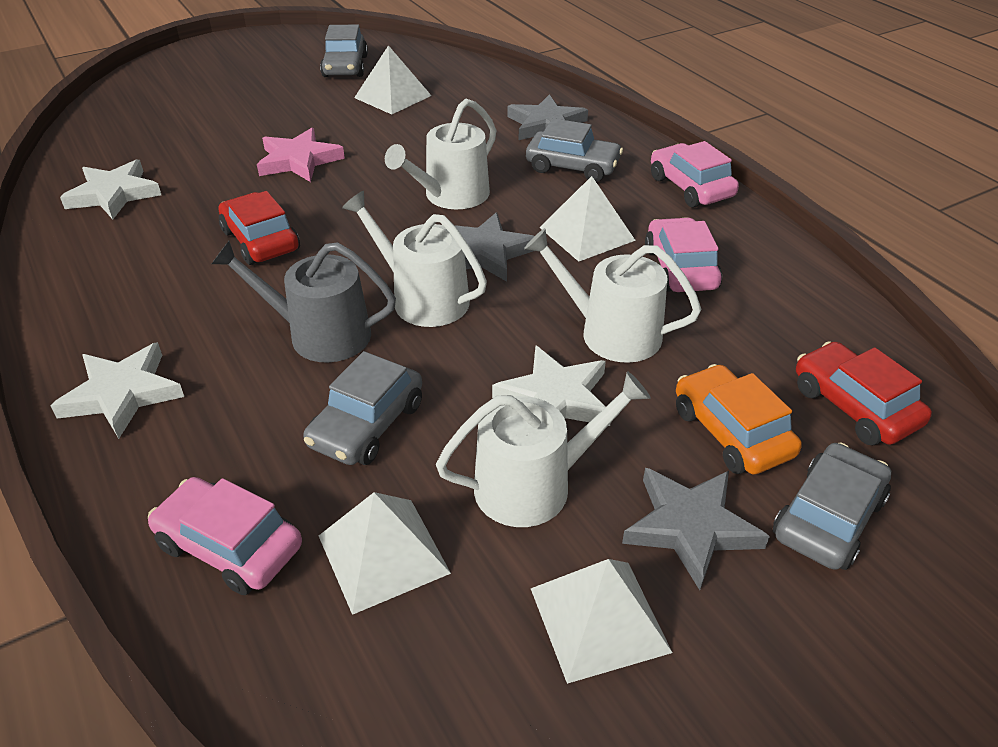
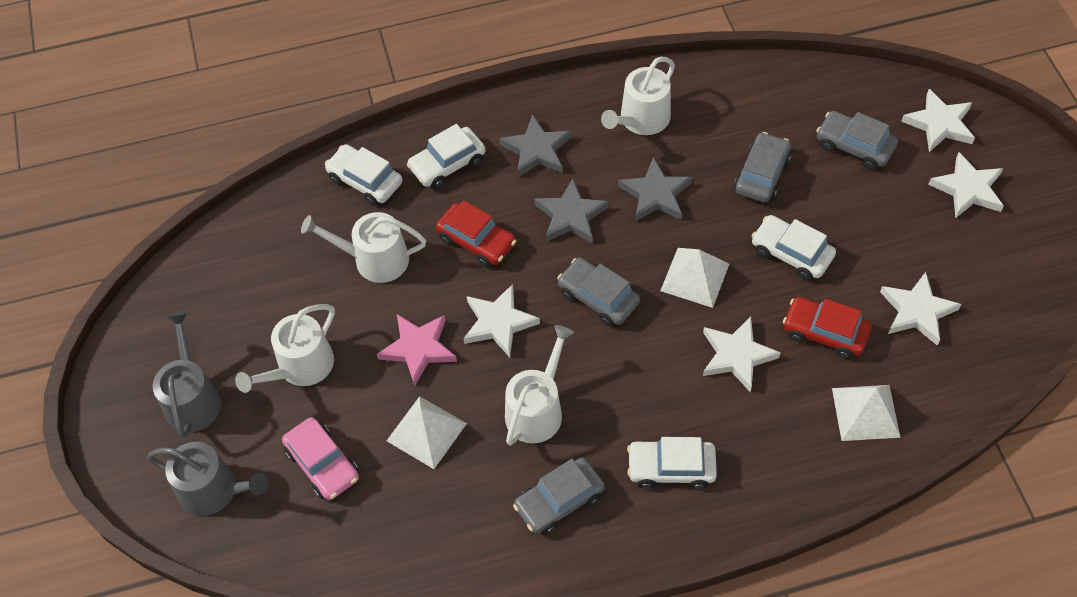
grey watering can: [212,241,396,363] = 1 -> [147,442,268,516] [153,312,221,438] = 2
orange car: [676,364,802,475] = 1 -> none = 0
pink car: [148,477,302,595] [645,217,722,292] [651,141,739,208] = 3 -> [282,417,359,500] = 1
white car: none = 0 -> [325,144,402,206] [407,124,486,189] [627,437,717,489] [752,215,836,281] = 4
white pyramid: [319,492,451,615] [354,45,432,114] [531,559,672,684] [539,176,636,262] = 4 -> [387,396,467,469] [660,248,729,308] [832,385,901,441] = 3
white star: [50,342,184,439] [60,159,161,219] [492,346,610,426] = 3 -> [464,284,540,357] [703,317,781,392] [880,272,962,346] [901,89,975,152] [928,152,1004,218] = 5

